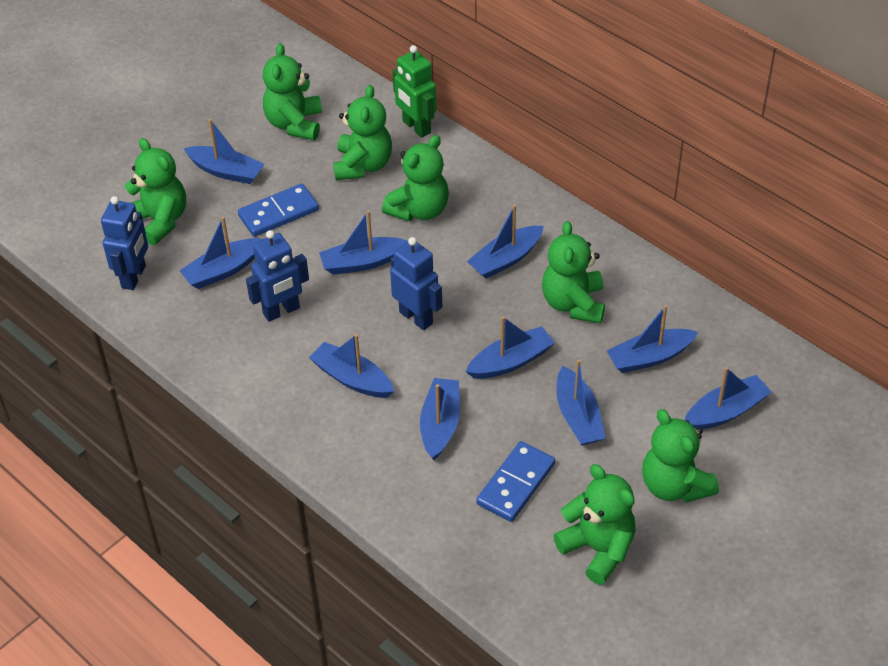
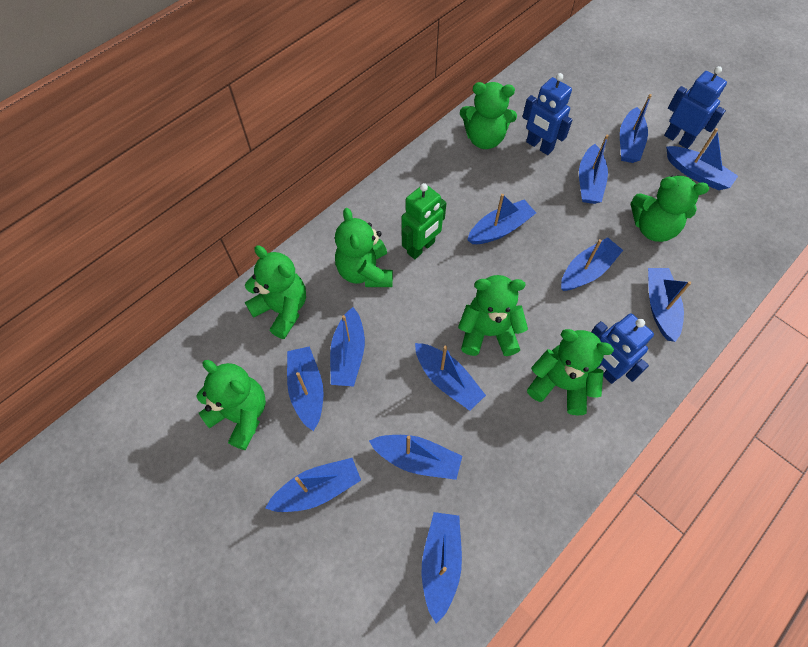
blue boat: [179,217,263,289] [184,119,264,184] [309,334,394,398] [319,210,407,275] [420,378,460,460] [465,316,555,379] [467,205,544,279] [557,360,605,445] [607,305,698,373] [685,367,772,429] = 10 -> [265,458,361,512] [287,346,324,431] [330,307,365,387] [369,435,462,480] [415,343,486,411] [422,512,462,624] [467,194,536,244] [561,237,623,291] [579,135,609,204] [620,94,652,163] [648,268,691,342] [666,128,738,190] = 12
blue domino: [238,183,319,237] [476,441,555,522] = 2 -> none = 0

